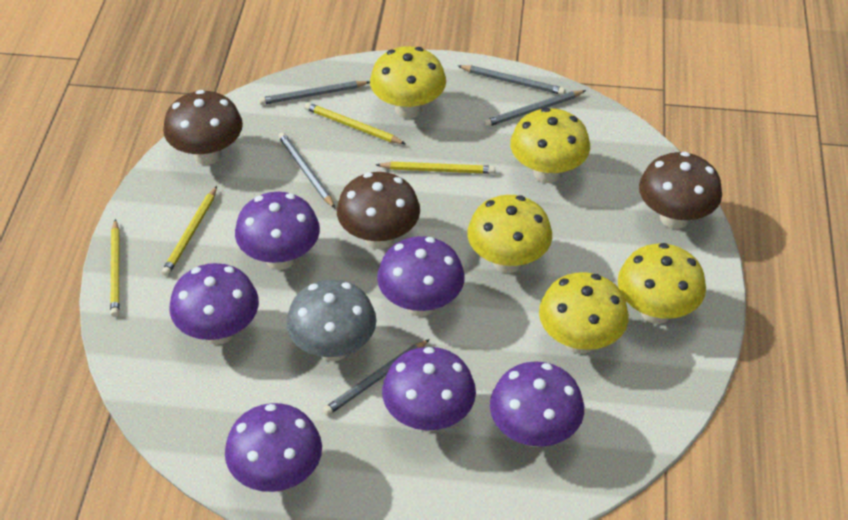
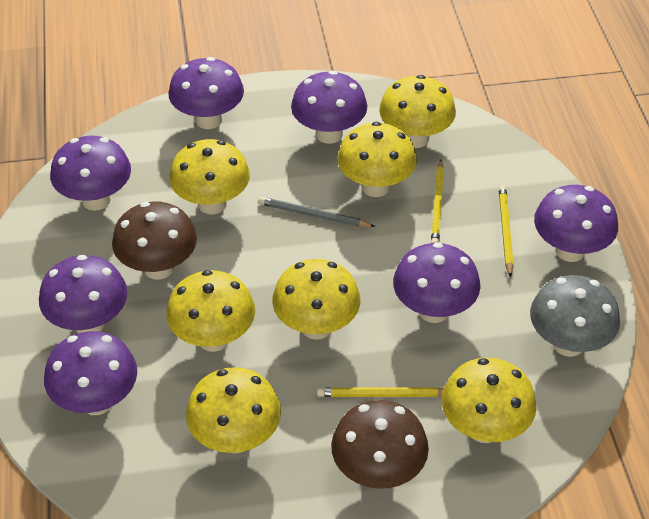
brown mushroom: [163,90,243,165] [337,172,420,249] [639,152,722,229] = 3 -> [112,201,197,280] [331,400,429,489] = 2
grey pencil: [259,81,370,105] [278,132,335,208] [323,339,430,416] [458,65,565,95] [484,90,586,127] = 5 -> [259,197,376,227] = 1
purple mushroom: [169,263,259,345] [225,403,322,492] [235,192,320,270] [377,236,465,317] [382,347,476,432] [490,361,584,447] = 6 -> [39,255,127,333] [44,331,137,415] [50,136,131,211] [168,57,244,129] [291,71,367,144] [393,242,481,323] [534,185,618,262] = 7
yellow mushroom: [370,46,446,119] [468,195,552,273] [510,108,590,183] [539,272,629,354] [618,243,706,324] = 5 -> [166,270,255,352] [169,139,250,214] [186,367,281,453] [272,259,360,340] [337,122,417,197] [379,75,456,148] [442,358,537,443] = 7
yellow pencil: [110,219,119,317] [162,186,217,276] [305,102,406,144] [376,162,495,174] = 4 -> [317,387,444,397] [431,159,444,243] [499,185,514,278] = 3

